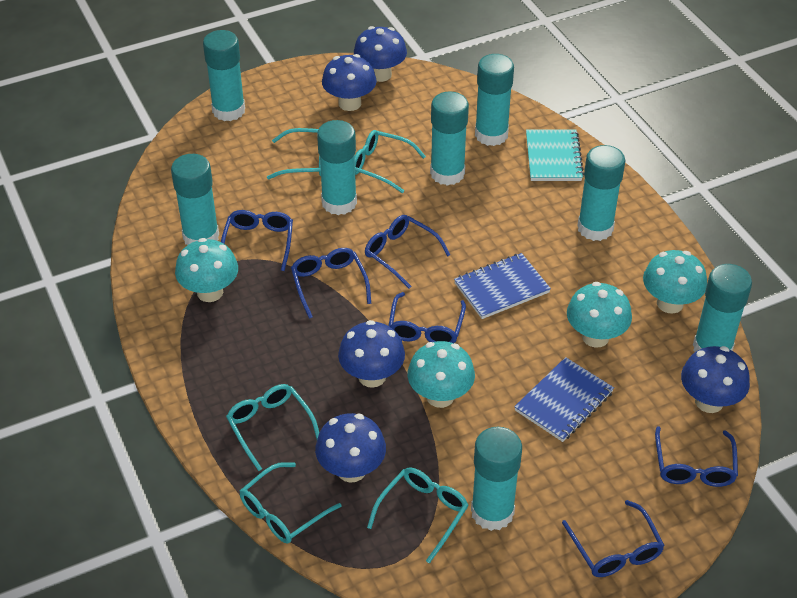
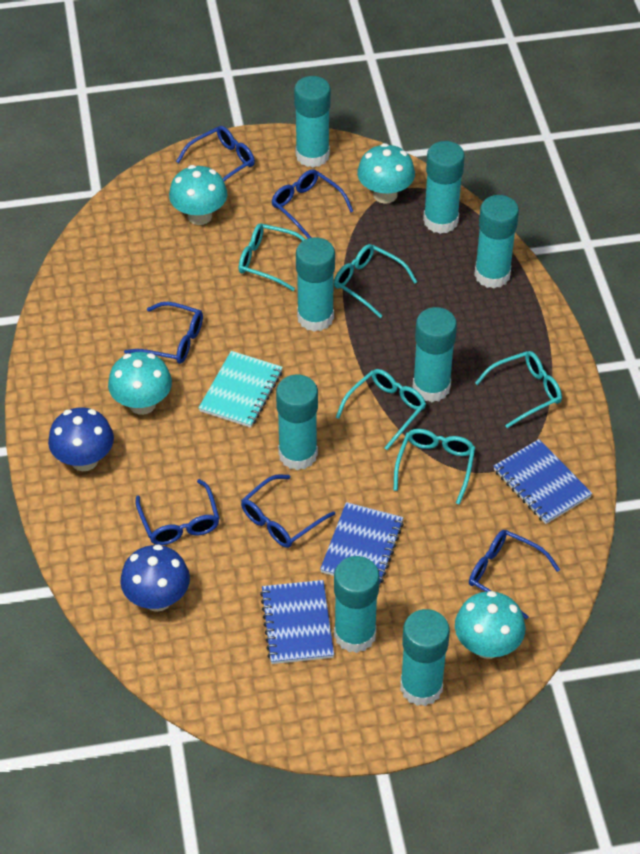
blue mushroom: [315,413,386,483] [322,54,377,111] [338,320,405,388] [354,26,407,82] [681,346,750,413] = 5 -> [48,407,114,471] [120,544,190,612] = 2
blue notebook: [454,253,551,319] [514,357,614,442] = 2 -> [260,580,334,664] [320,502,404,585] [494,439,592,524] = 3

